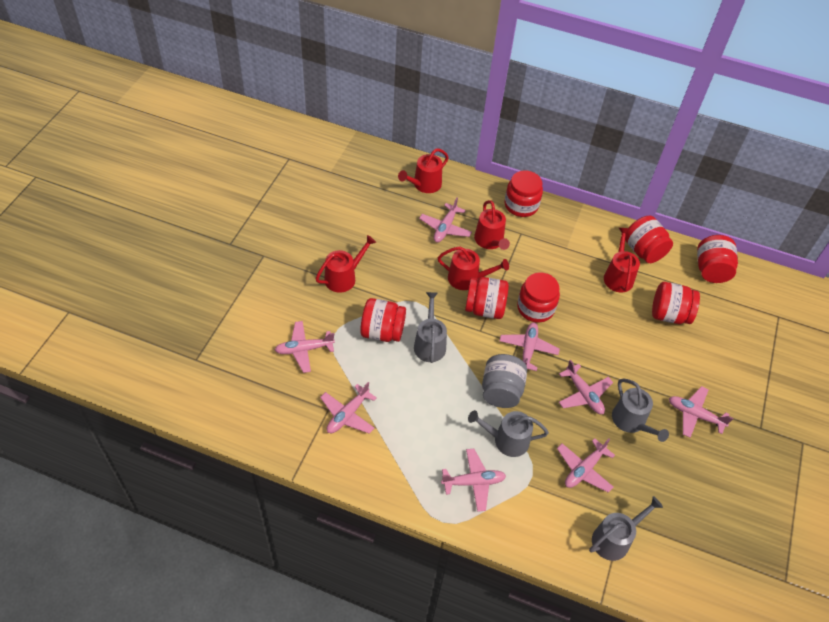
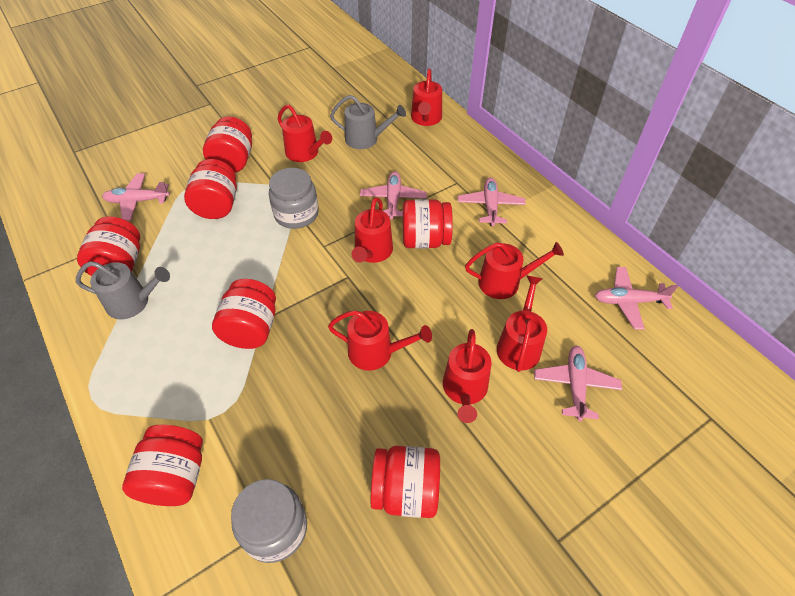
grey jar: [482,354,527,408] = 1 -> [231,479,307,563] [269,168,319,229] = 2
grey watering can: [414,292,447,363] [468,410,549,457] [589,496,663,561] [612,379,669,442] = 4 -> [76,261,170,319] [330,95,406,149] = 2
pink plane: [275,321,335,373] [320,382,377,434] [419,197,472,243] [441,449,506,512] [500,322,560,371] [557,438,615,493] [559,360,613,414] [669,386,733,438] = 8 -> [102,173,170,221] [360,172,427,219] [458,177,526,226] [534,346,622,422] [595,267,678,330] = 5
red watering can: [315,235,376,293] [398,149,449,193] [438,246,509,290] [474,200,510,250] [604,228,640,292] = 5 -> [278,105,332,162] [328,310,432,371] [352,197,393,263] [411,69,442,126] [443,329,492,423] [465,242,564,299] [497,275,547,372] = 7

